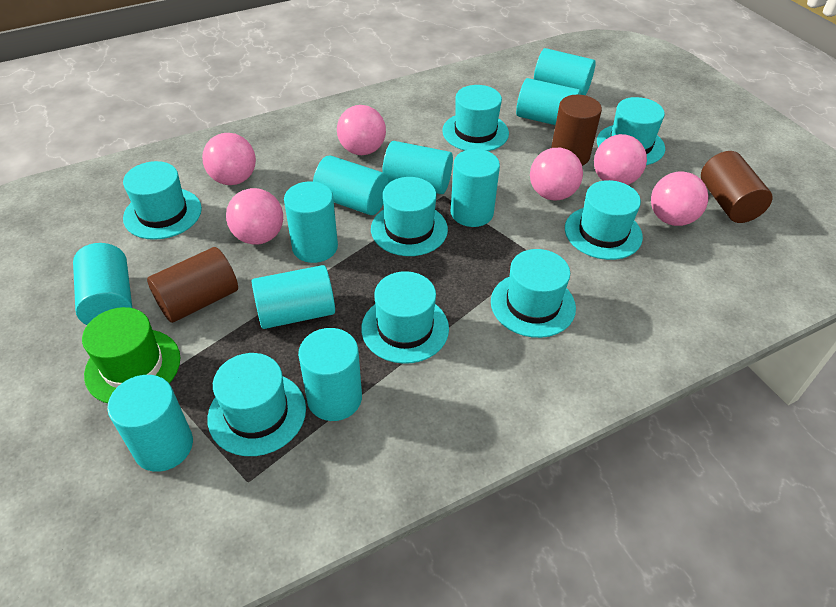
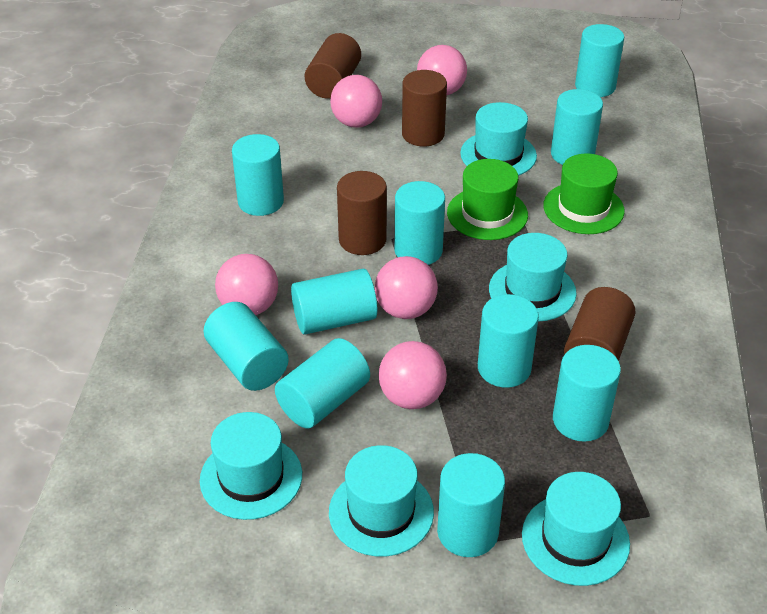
brown cylinder: [147,247,238,323] [551,95,602,166] [701,151,773,223] = 3 -> [305,33,361,99] [337,171,387,255] [402,70,447,146] [564,287,636,361] = 4
green hat: [82,307,180,403] = 1 -> [447,159,528,240] [543,153,625,234] = 2
pink ball: [202,133,256,185] [226,188,283,245] [337,105,386,155] [530,148,583,201] [594,134,647,185] [651,172,708,226] = 6 -> [215,254,278,315] [330,75,382,128] [375,256,438,319] [379,341,447,409] [417,45,467,95] = 5
turquoise hat: [123,161,202,240] [207,353,306,456] [361,271,449,364] [371,177,448,256] [442,85,509,151] [491,249,576,338] [565,180,643,260] [597,97,665,165] = 8 -> [200,412,302,520] [329,445,434,557] [460,102,537,175] [489,233,577,322] [522,472,630,586] = 5

